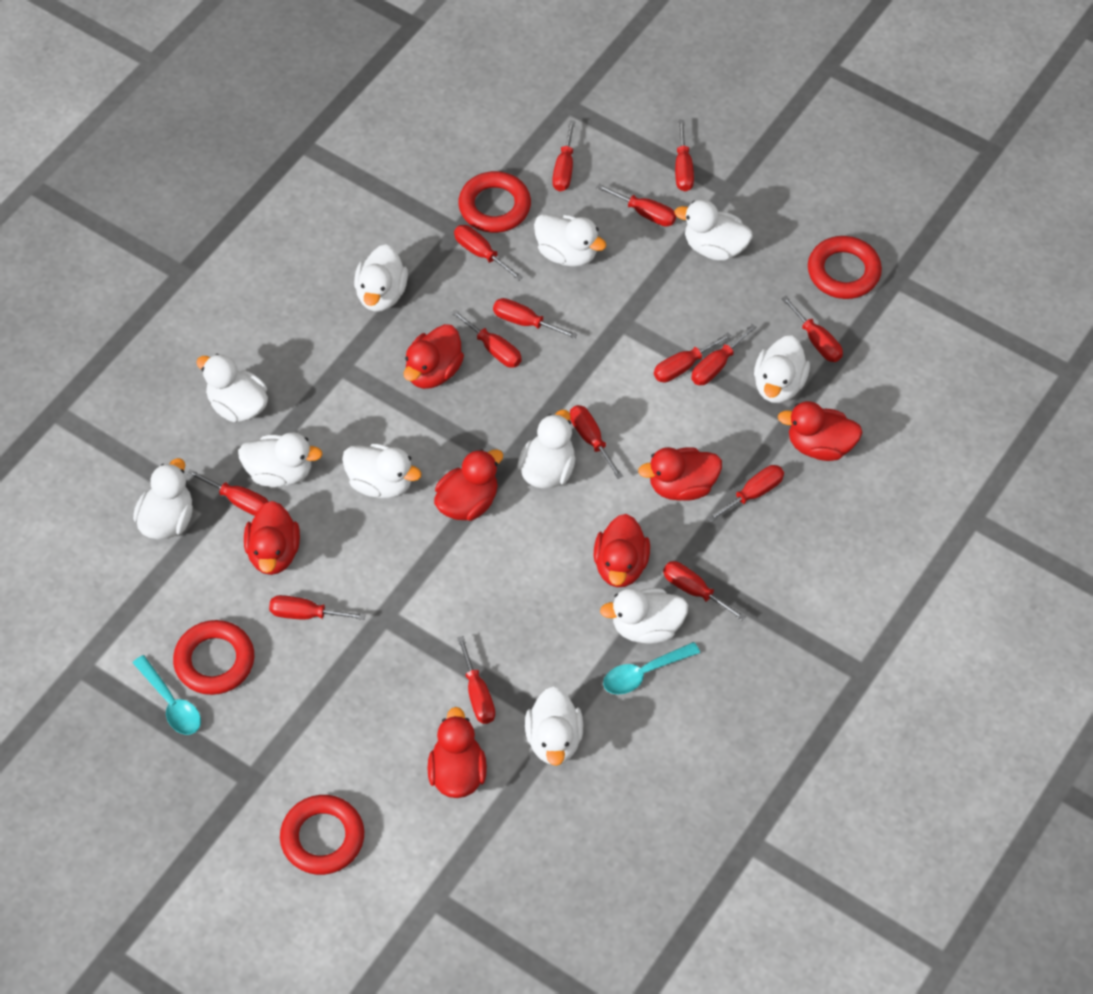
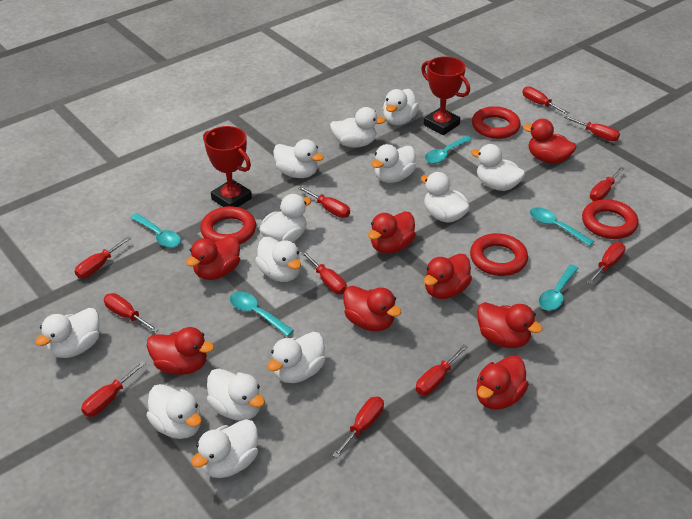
red duck: [244,501,300,575] [404,324,464,389] [427,707,487,798] [434,449,503,521] [594,514,650,587] [638,447,722,501] [778,401,863,461] = 7 -> [147,327,214,375] [186,236,240,280] [343,286,402,331] [368,211,416,254] [424,254,472,299] [476,356,529,410] [477,302,543,348] [523,119,576,164] = 8
red screwdriver: [187,469,269,516] [269,595,366,620] [451,309,522,368] [454,225,523,280] [457,636,495,724] [493,298,578,339] [552,120,575,191] [570,405,623,479] [596,184,676,227] [654,332,732,382] [663,561,746,621] [675,120,694,191] [691,324,756,385] [707,465,784,522] [781,295,843,362] = 15 -> [75,236,131,278] [81,361,146,417] [104,293,159,333] [298,186,350,218] [301,251,347,294] [332,397,384,458] [416,344,468,395] [522,86,569,114] [564,116,620,141] [587,242,626,284] [590,167,625,201] = 11
red trophy: none = 0 -> [203,126,252,207] [421,57,470,135] = 2
turquoise spoon: [133,655,201,735] [603,642,700,695] = 2 -> [130,213,181,248] [230,292,294,336] [425,136,473,164] [530,207,594,246] [539,264,579,311] = 5
white duck: [133,458,193,539] [196,354,268,422] [238,432,323,487] [342,443,422,499] [354,244,408,312] [517,410,576,489] [525,687,583,766] [534,214,606,267] [600,588,688,644] [674,199,753,261] [754,336,810,403] = 11 -> [35,308,100,358] [146,384,202,439] [191,419,258,478] [207,368,265,421] [255,237,301,282] [259,194,311,242] [267,332,325,383] [273,139,324,178] [330,107,386,148] [371,144,416,183] [383,89,419,125] [421,172,470,223] [471,144,525,191] = 13

